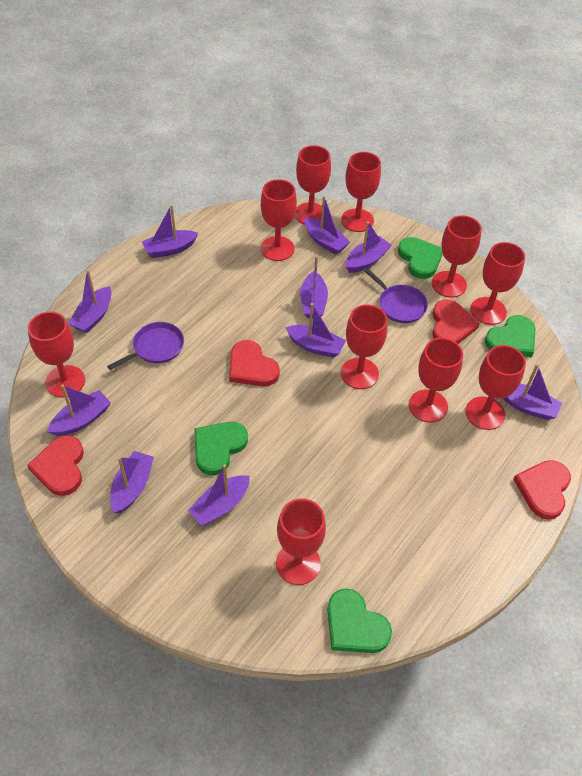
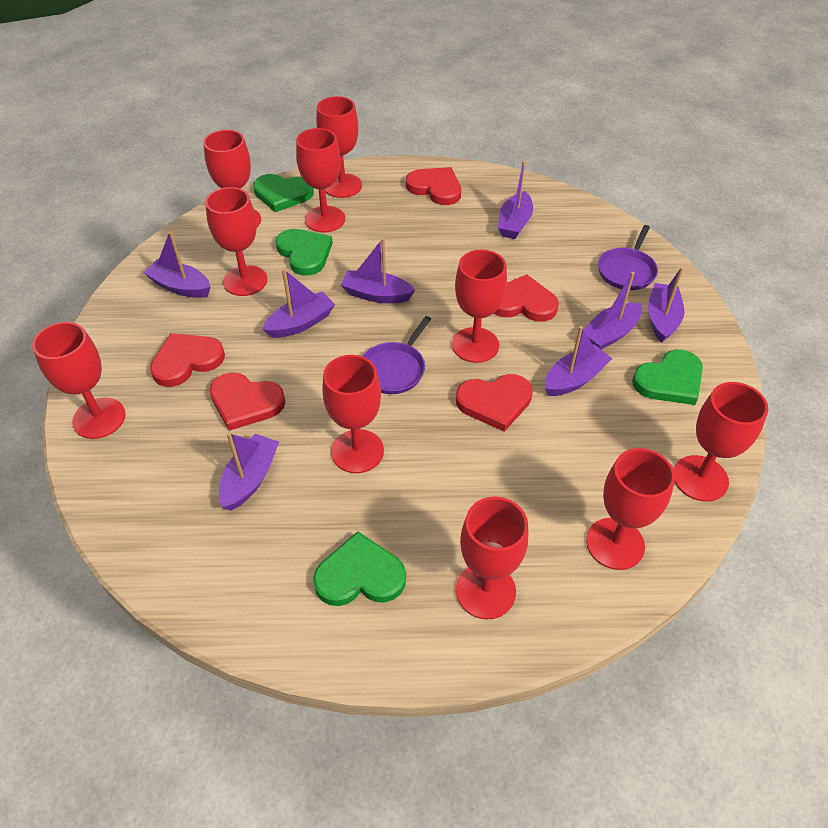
purple boat: [47,385,111,436] [68,270,111,333] [110,451,154,514] [142,205,198,258] [188,464,250,526] [285,303,346,358] [300,255,328,318] [304,196,350,255] [346,222,392,273] [503,364,562,420] = 10 -> [143,231,210,298] [219,432,279,511] [262,269,335,338] [341,238,415,303] [498,161,533,239] [545,326,612,396] [584,272,642,349] [648,267,685,343] = 8
red heart: [27,435,84,496] [229,340,280,387] [432,299,480,344] [513,460,571,520] = 4 -> [150,333,225,387] [210,372,285,431] [406,167,461,205] [456,374,533,432] [494,274,559,322] = 5

